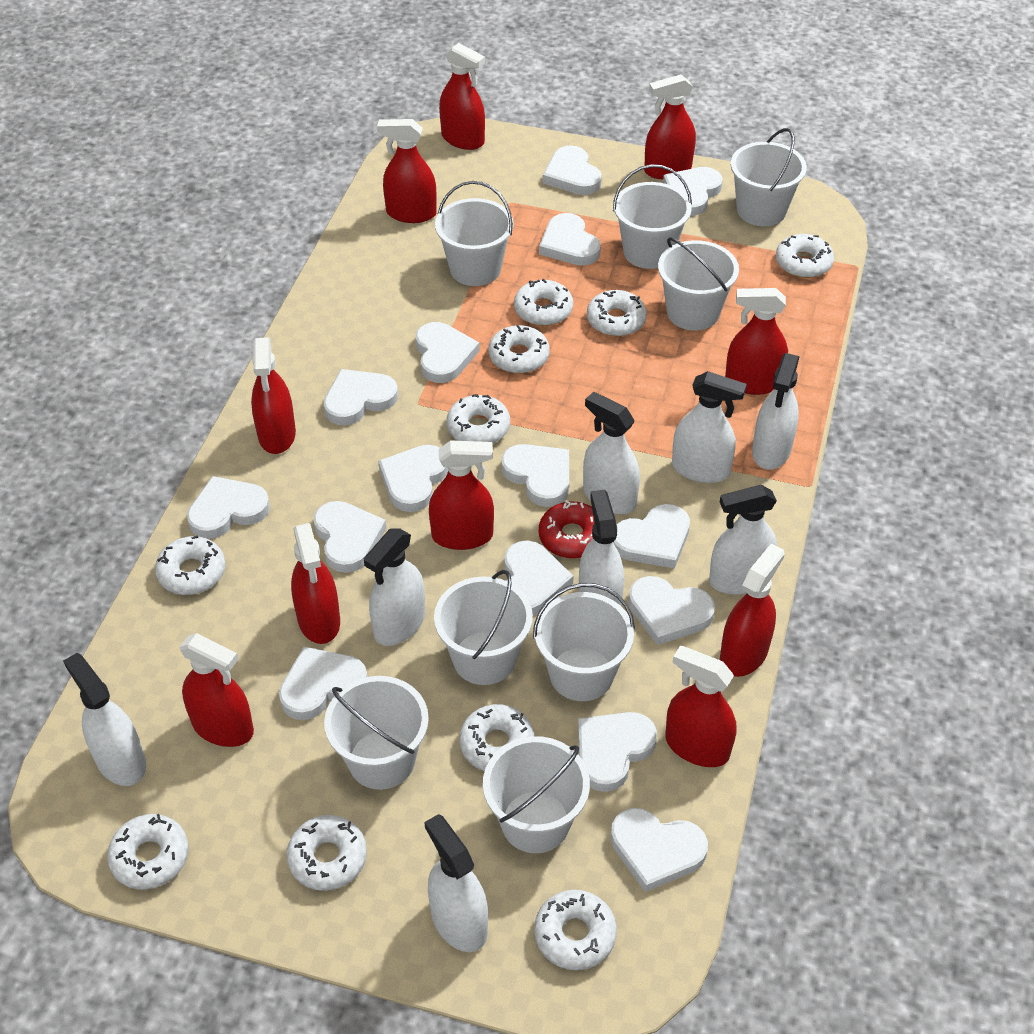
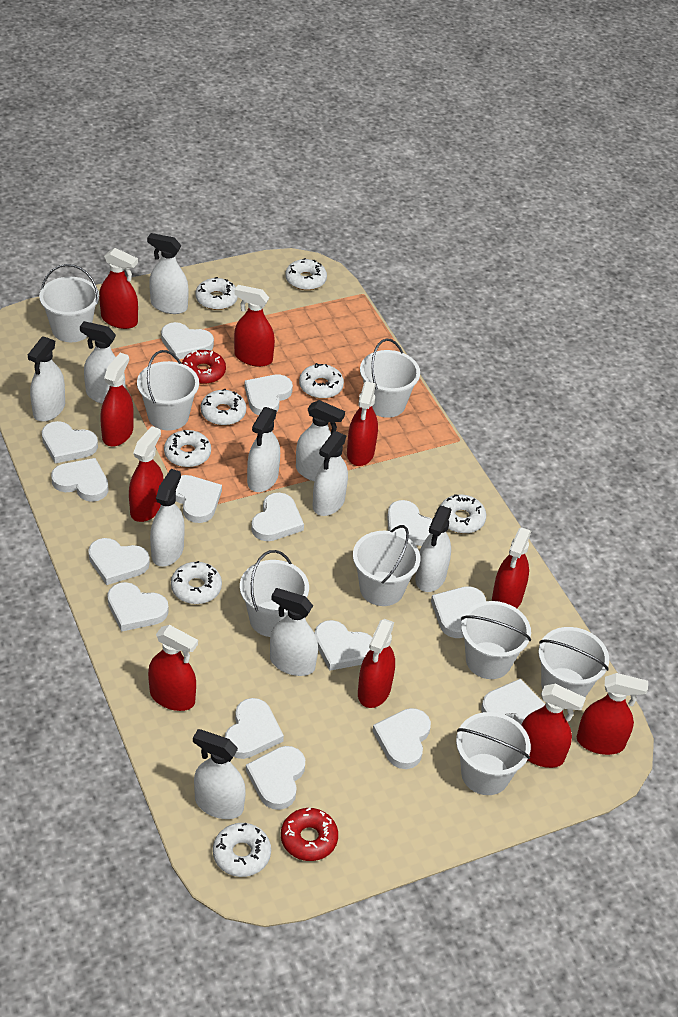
red donut: [539,500,595,558] = 1 -> [182,350,226,384] [281,808,338,861] = 2
white donut: [107,814,189,889] [155,535,226,595] [286,815,367,891] [447,394,510,443] [459,704,535,771] [488,325,550,373] [514,279,573,326] [534,890,617,970] [587,290,647,336] [776,234,834,278] = 10 -> [164,430,211,467] [171,561,222,604] [195,277,238,310] [200,389,246,425] [213,823,271,877] [285,258,327,290] [299,363,344,399] [440,494,486,534] = 8
white spray bottle: [63,653,146,786] [364,528,425,646] [424,814,488,952] [579,490,624,606] [583,392,640,514] [672,371,747,483] [709,485,777,595] [752,353,799,470] = 8 -> [28,337,65,422] [80,321,125,404] [147,233,189,314] [150,469,185,567] [193,729,246,819] [247,407,280,492] [270,588,318,676] [296,400,345,482] [313,431,348,516] [415,506,452,592] = 10

